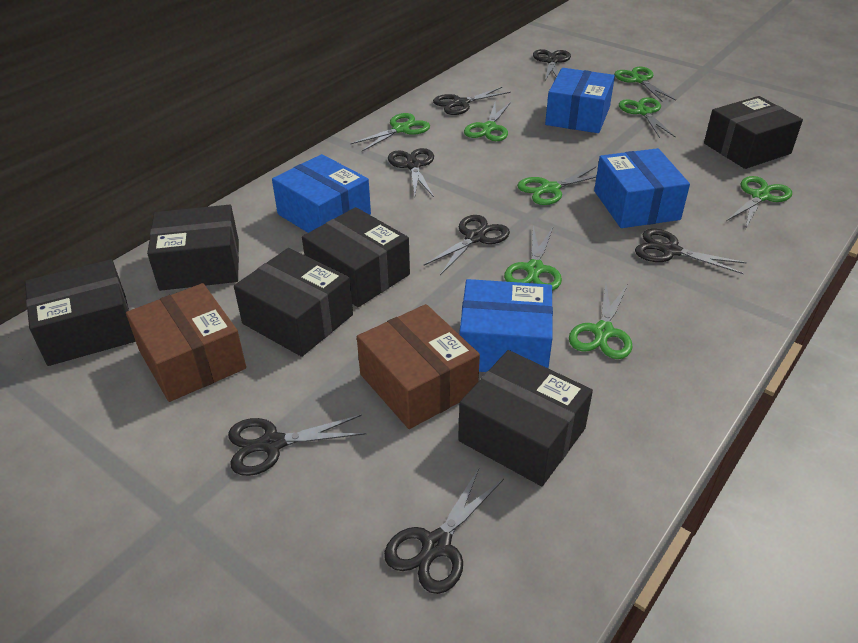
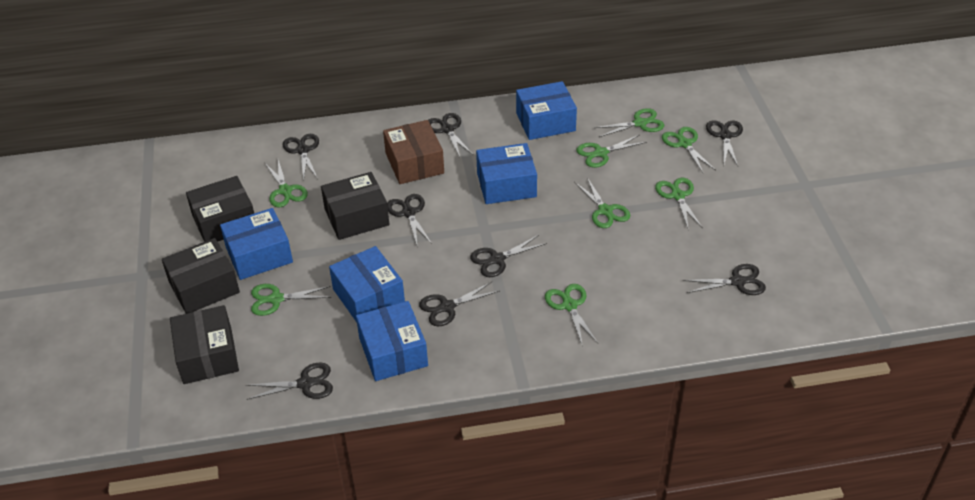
black box: [25,259,136,366] [147,205,239,291] [234,248,353,357] [302,207,410,307] [458,350,593,486] [704,96,803,169] = 6 -> [162,238,240,314] [170,305,239,384] [186,176,254,242] [321,172,390,240] = 4
black scissors: [228,415,367,476] [384,467,504,594] [388,148,434,197] [423,215,510,275] [433,87,511,115] [533,49,571,81] [635,229,747,274] = 7 -> [246,362,333,400] [283,134,319,181] [387,194,432,245] [419,282,500,326] [428,113,473,157] [470,235,547,277] [683,264,766,295] [706,120,743,166] = 8
blue box: [272,154,371,233] [459,279,553,372] [545,68,615,133] [594,148,690,228] = 4 -> [220,208,293,280] [329,246,405,322] [356,301,428,381] [476,143,537,204] [516,81,577,140] = 5
brown box: [126,283,246,402] [357,304,480,429] = 2 -> [383,120,444,184] = 1

